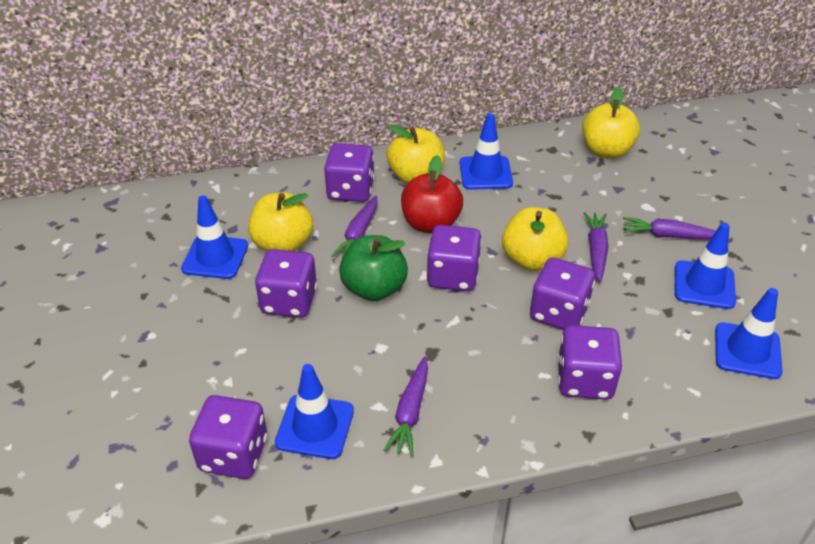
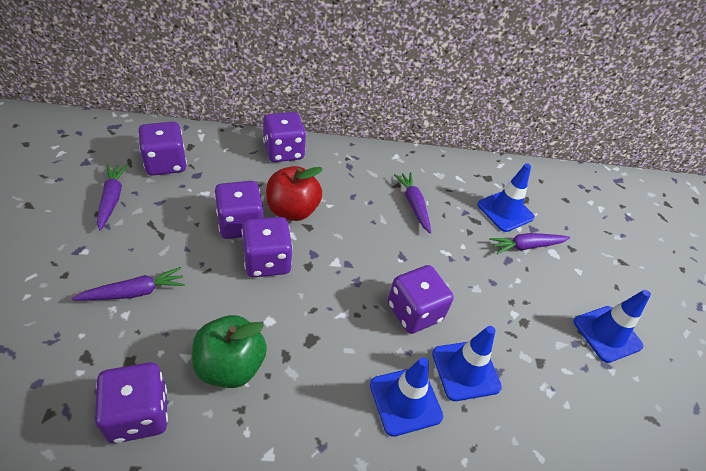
blue traffic cone: [181,195,248,279] [275,364,354,459] [459,113,513,190] [675,223,736,309] [715,288,783,379] = 5 -> [370,357,443,437] [432,326,502,401] [477,163,535,232] [574,290,651,363] = 4
yellow apple: [248,192,313,251] [387,124,445,184] [502,207,569,271] [582,87,640,159] = 4 -> none = 0

